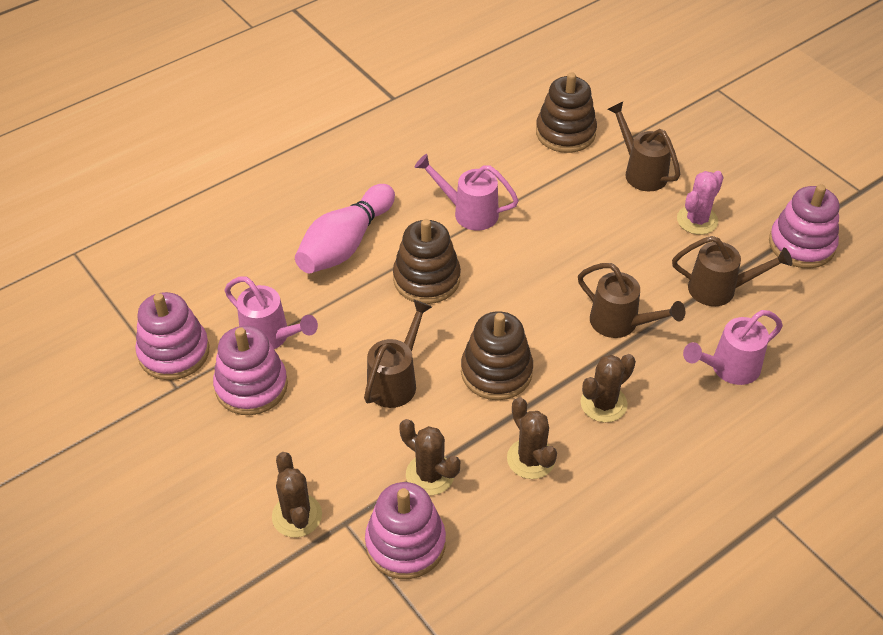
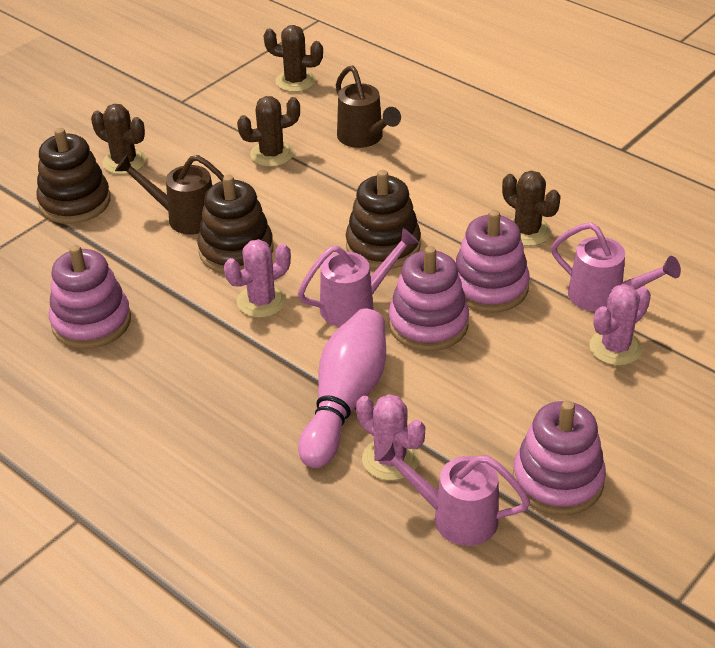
brown watering can: [364,300,432,408] [578,263,685,338] [608,102,680,191] [672,236,792,306] = 4 -> [115,155,224,235] [336,65,401,148] = 2
pink cactus: [677,171,724,235] = 1 -> [224,239,291,318] [356,394,425,481] [589,284,651,366] = 3

